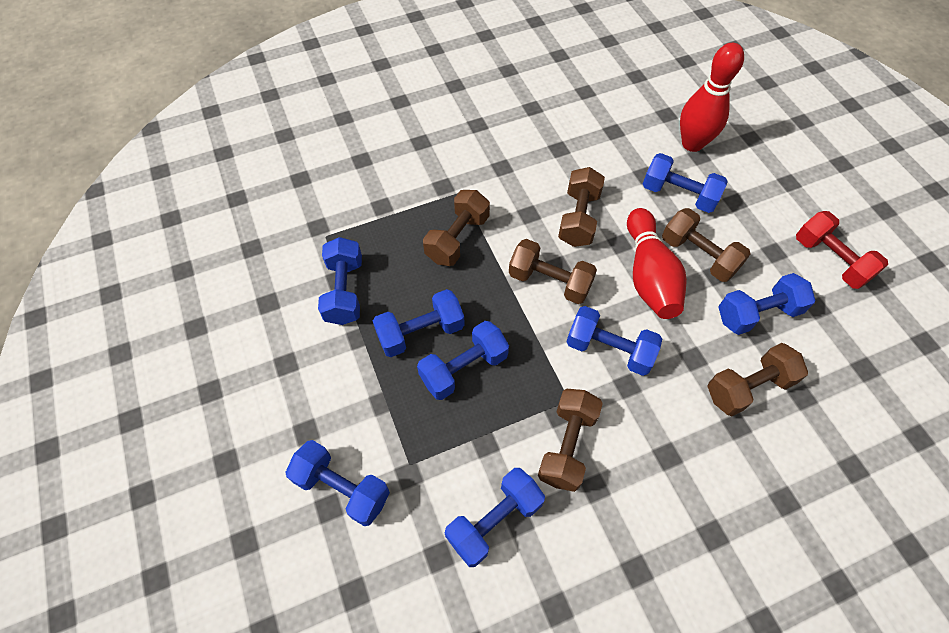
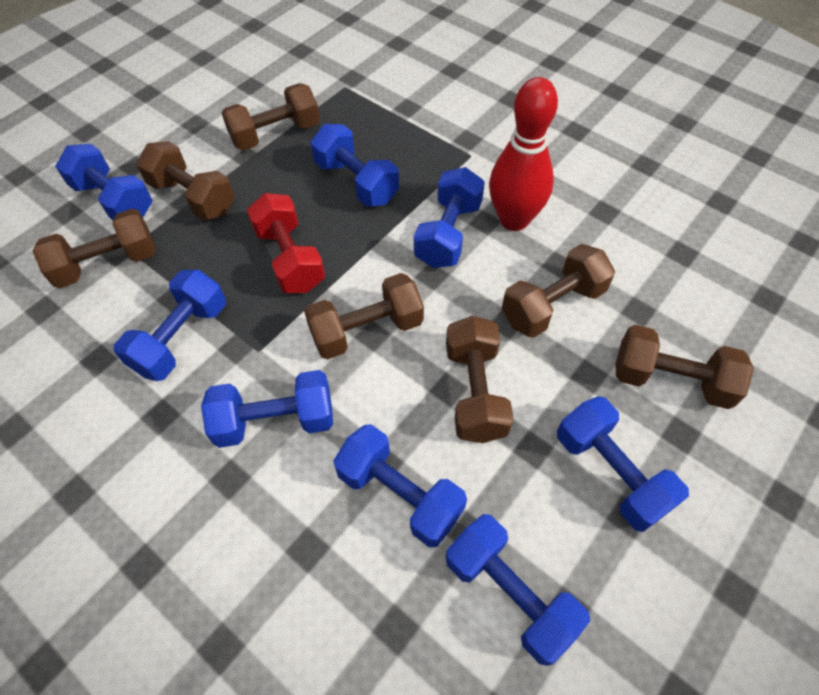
brown dumbbell: [423,190,490,266] [509,239,597,304] [538,389,603,492] [558,167,605,247] [662,208,751,282] [707,343,808,416] = 6 -> [32,209,156,288] [136,141,235,220] [222,83,320,151] [304,273,424,359] [446,316,514,443] [502,244,615,338] [615,325,754,409] = 7
red bowling pin: [627,208,687,319] [680,43,744,152] = 2 -> [489,77,558,231] = 1

